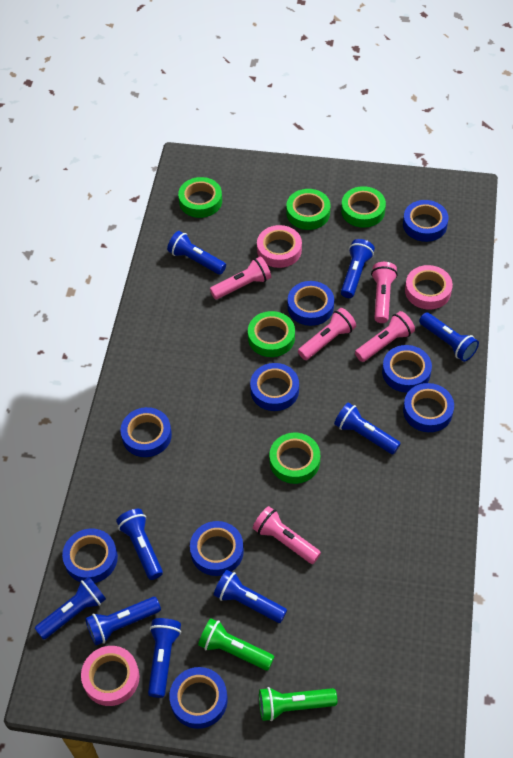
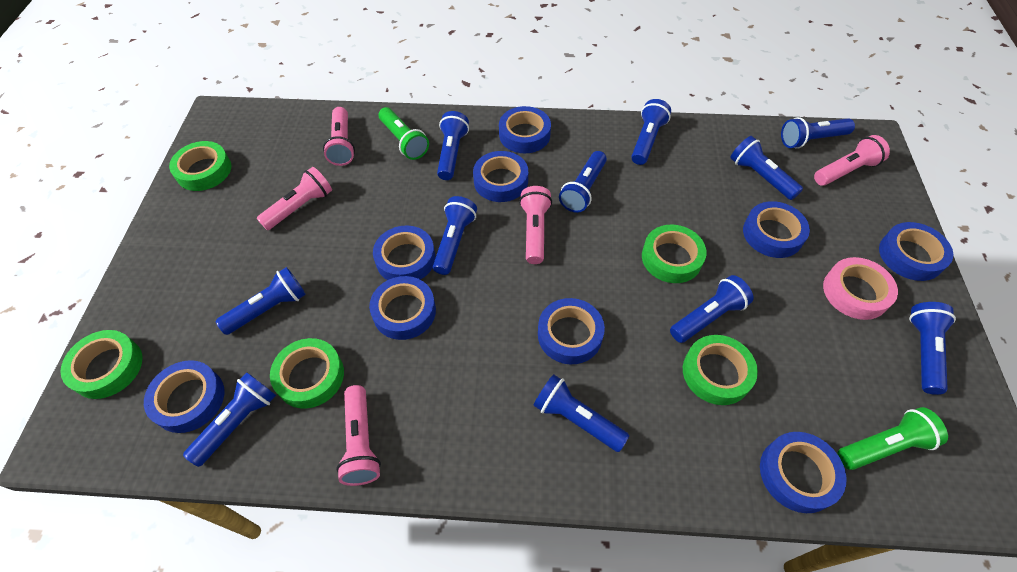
blue flashlight: [35,577,106,640] [85,597,161,645] [116,509,163,580] [148,618,181,698] [167,231,226,275] [214,570,287,623] [334,402,401,454] [341,239,375,298] [419,312,479,362] = 9 -> [183,372,276,467] [216,267,306,335] [433,196,477,275] [437,111,469,180] [533,374,629,452] [559,151,607,213] [631,99,671,165] [670,275,754,343] [730,136,803,200] [781,117,855,149] [909,302,956,395] = 11
pink tape: [81,646,140,706] [257,225,302,268] [405,265,453,310] = 3 -> [823,257,898,320] = 1

